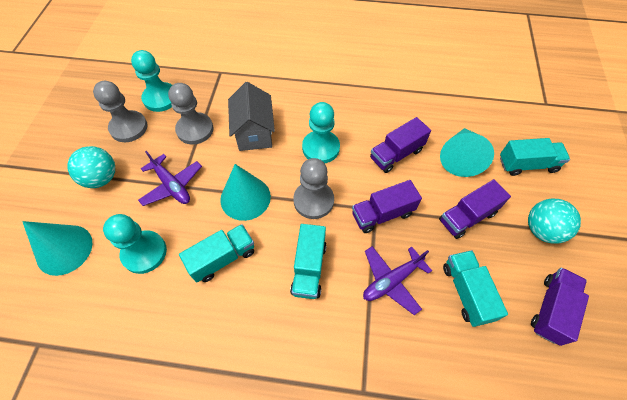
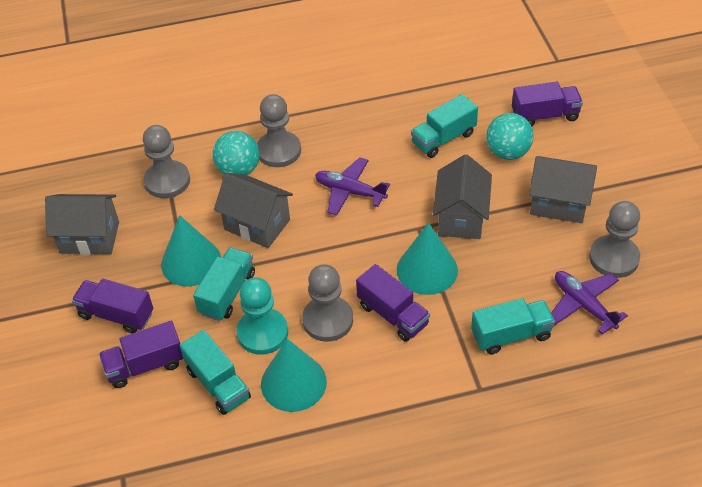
grey house: [228,82,275,151] = 1 -> [45,194,119,255] [214,173,293,248] [433,154,492,239] [529,156,597,223] = 4
grey pawn: [93,81,147,142] [168,83,214,145] [293,158,334,219] = 3 -> [143,125,190,198] [257,94,301,167] [302,264,353,342] [589,201,640,278] = 4
turquoise pawn: [103,214,167,274] [131,50,172,112] [302,102,340,163] = 3 -> [236,277,288,355] = 1

